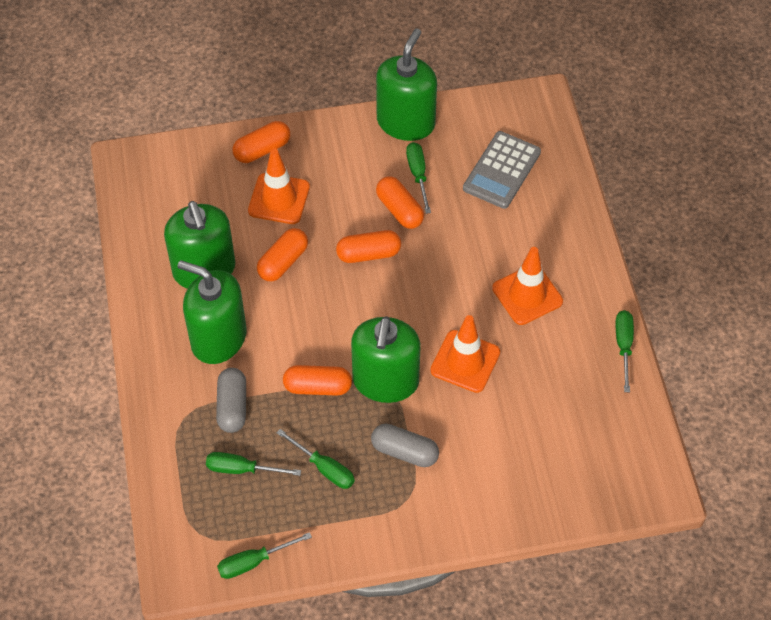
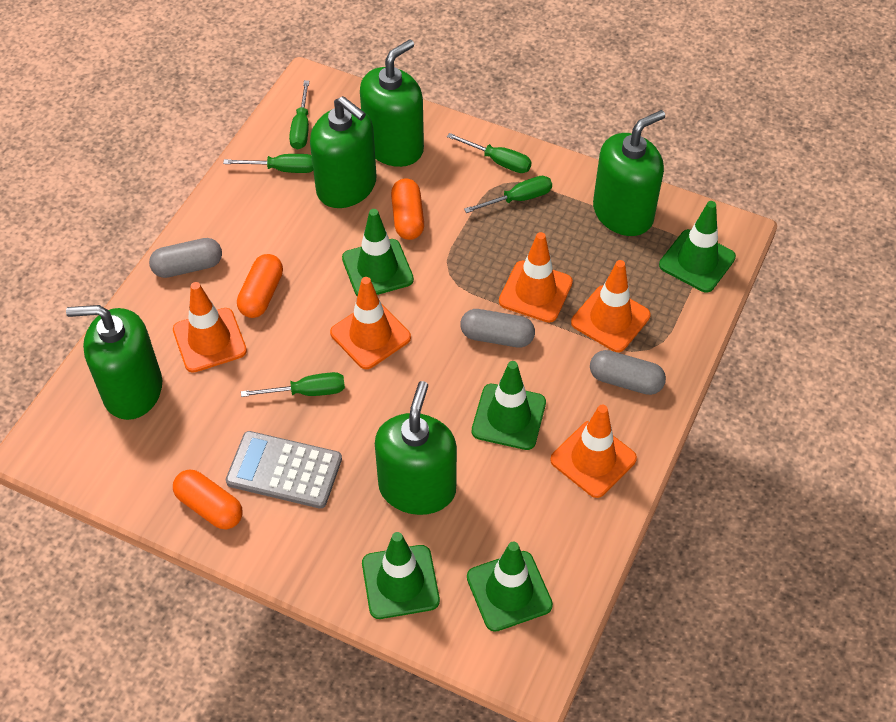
green soap dispenser: [164,201,235,289] [177,260,247,364] [351,316,420,403] [376,29,437,141] = 4 -> [66,305,162,420] [310,96,377,208] [360,39,424,167] [375,381,457,515] [593,110,665,236] = 5
green traffic cone: none = 0 -> [342,209,414,297] [362,532,440,619] [467,541,553,632] [472,361,546,450] [659,201,736,293] = 5
grey capsule: [216,368,246,433] [371,424,439,467] = 2 -> [149,238,222,278] [460,309,535,347] [590,350,666,395] = 3
orange capsule: [232,121,290,163] [257,228,308,281] [283,365,352,396] [336,230,401,263] [376,176,424,229] = 5 -> [173,469,243,529] [237,254,283,318] [391,178,424,240] = 3
orange traffic cone: [248,149,310,224] [430,315,500,393] [492,247,563,325] = 3 -> [173,282,247,373] [330,277,411,369] [499,232,573,323] [550,405,637,498] [571,260,651,352] = 5

